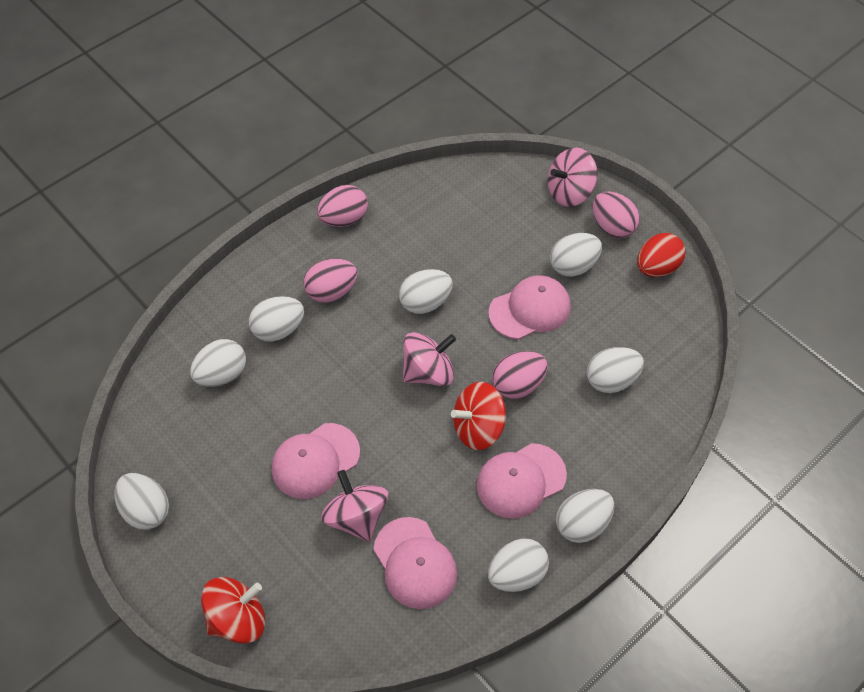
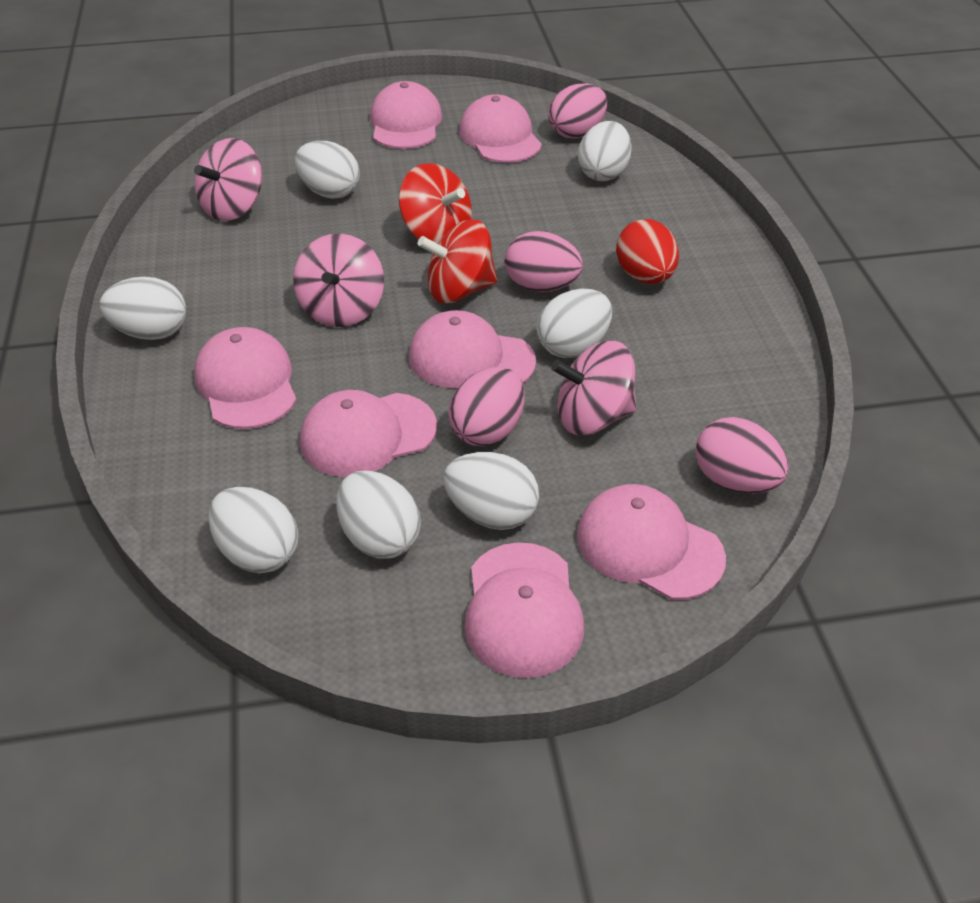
pink cap: [272,423,360,499] [373,517,457,609] [477,443,567,519] [489,275,571,339] = 4 -> [194,327,297,429] [300,390,437,477] [370,81,442,149] [409,310,536,388] [459,94,542,163] [464,542,584,678] [577,484,726,600] = 7
white egg: [114,473,169,530] [190,339,246,387] [249,296,304,342] [399,269,453,314] [488,538,549,592] [550,233,602,277] [556,489,615,543] [587,347,644,393] = 8 -> [100,277,186,340] [208,487,299,573] [295,141,360,199] [336,471,421,559] [443,452,539,530] [537,289,612,358] [578,121,632,181] = 7

